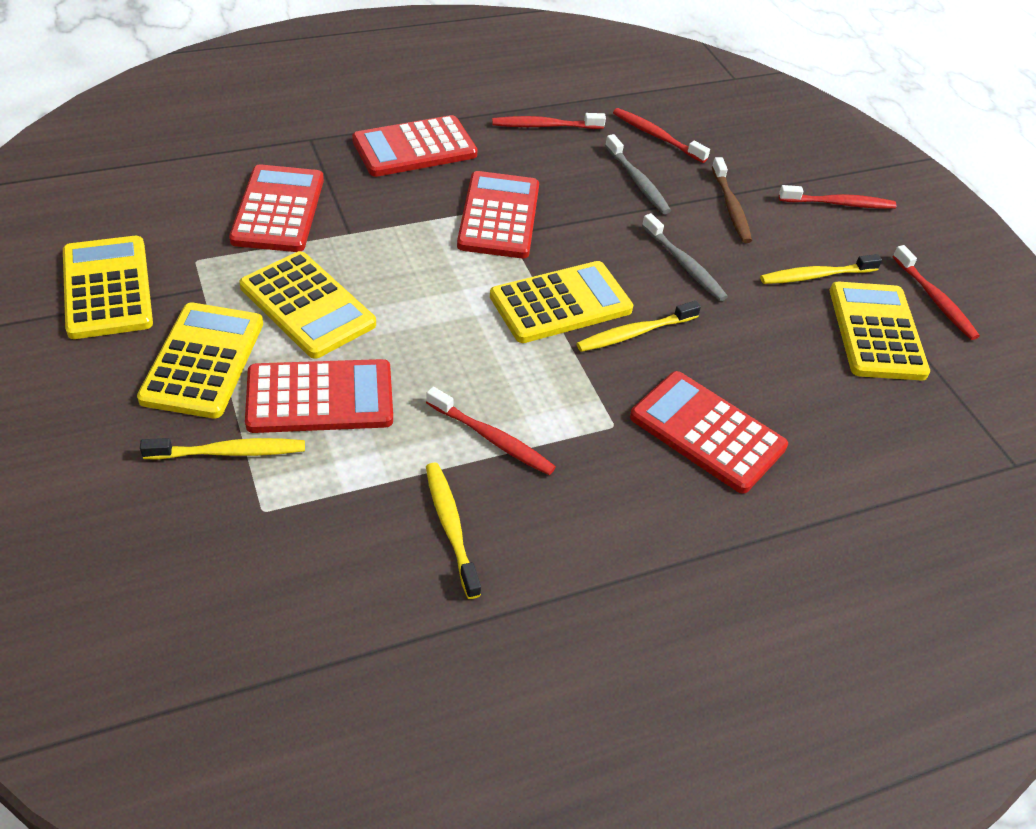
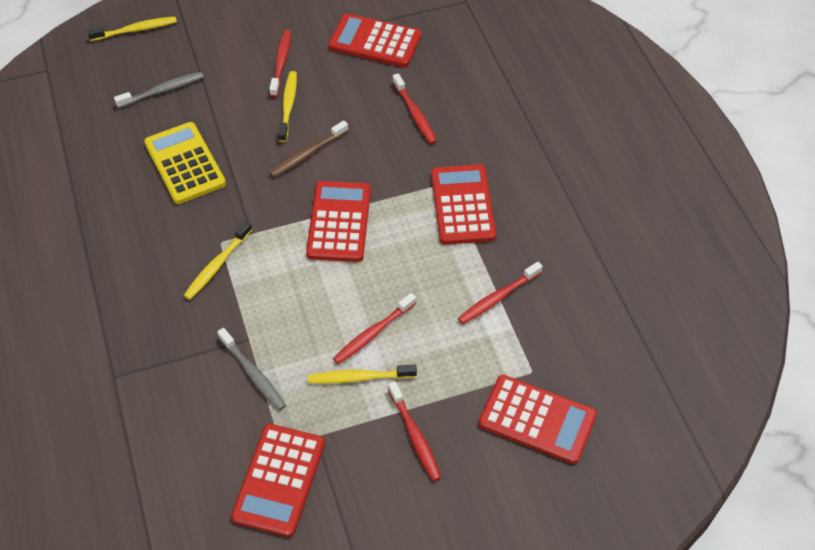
yellow calculator: [63,236,153,339] [137,302,263,418] [239,251,376,359] [490,261,633,343] [830,282,930,380] = 5 -> [144,122,226,204] = 1

